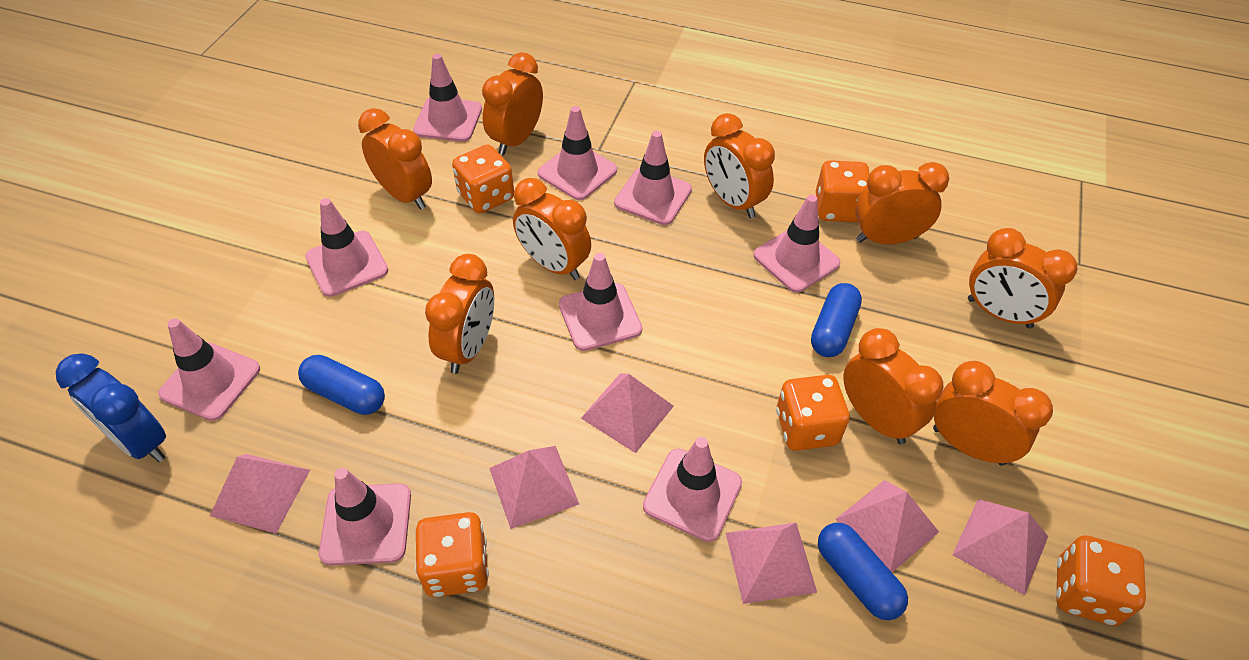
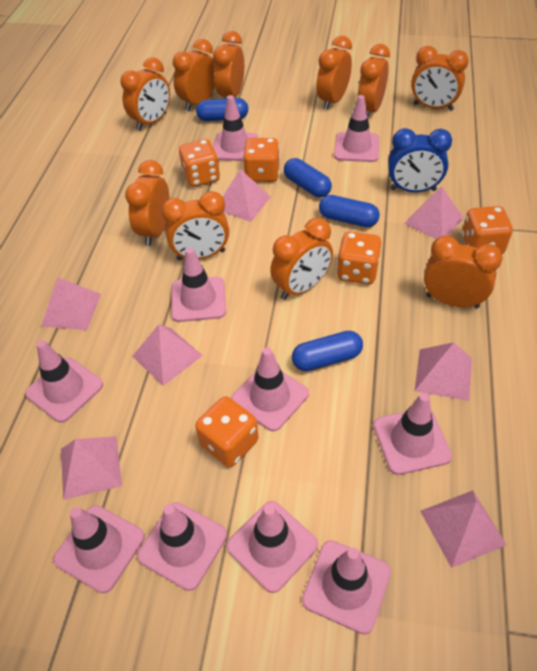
blue capsule: [298,355,385,415] [811,283,862,357] [818,523,908,620] = 3 -> [196,98,248,121] [284,158,332,198] [292,331,363,371] [319,195,380,227] = 4
orange clock: [358,108,432,210] [425,254,494,374] [482,52,543,155] [513,178,591,280] [704,113,775,218] [844,328,944,444] [855,162,949,244] [933,361,1053,466] [968,228,1077,329] = 9 -> [121,57,170,131] [125,160,170,246] [162,191,229,260] [173,39,215,111] [213,31,244,99] [270,218,333,300] [317,36,352,110] [357,44,390,117] [411,46,469,111] [424,235,502,308] = 10
pink pyramid: [210,454,310,533] [489,446,579,529] [581,373,674,453] [726,523,817,604] [836,480,939,572] [952,499,1048,595] = 6 -> [41,278,101,330] [61,436,122,500] [132,324,203,386] [223,169,271,222] [404,186,464,239] [415,342,472,401] [420,490,507,568] = 7
pink traffic cone: [158,318,260,421] [305,198,388,297] [319,468,411,565] [413,54,482,142] [538,106,617,200] [559,253,642,351] [614,131,692,225] [643,437,742,542] [754,195,840,293] = 9 -> [25,340,103,423] [53,505,145,593] [137,502,227,591] [171,248,226,322] [213,95,258,161] [227,501,318,593] [231,347,309,431] [302,540,391,634] [334,95,379,162] [373,393,452,475] = 10

